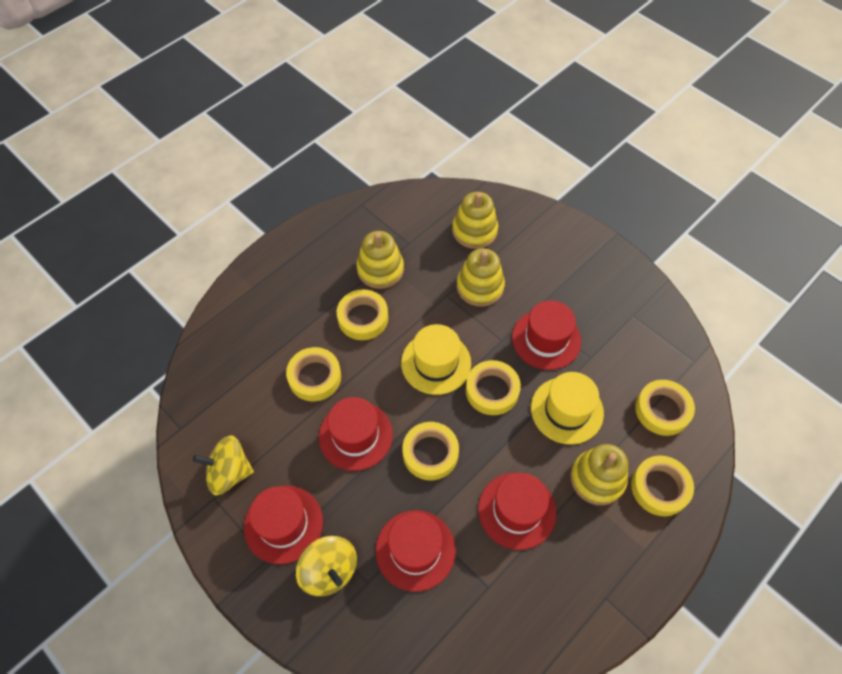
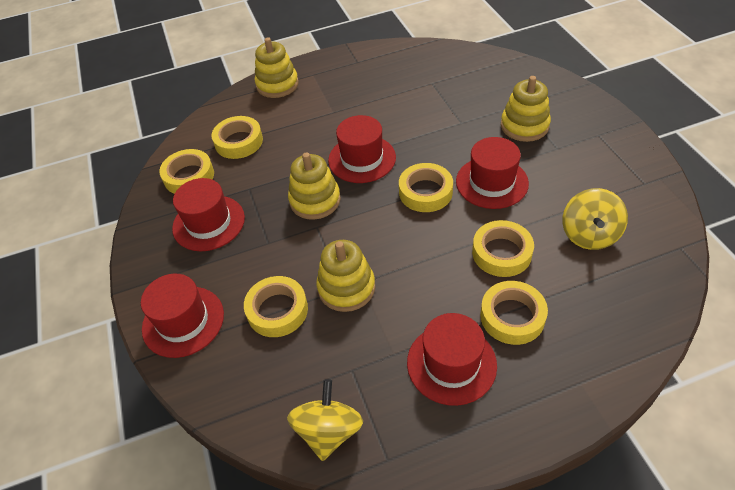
yellow hat: [401,324,471,395] [531,372,604,445] = 2 -> none = 0

